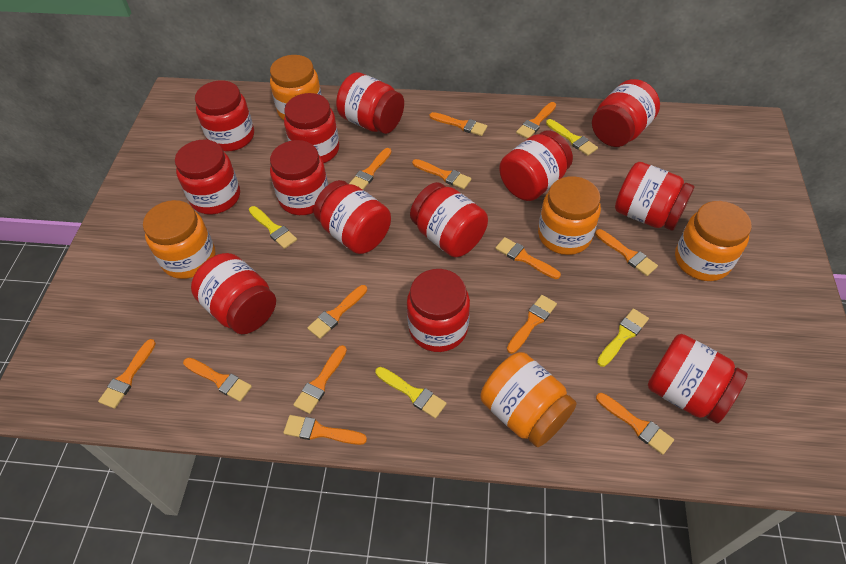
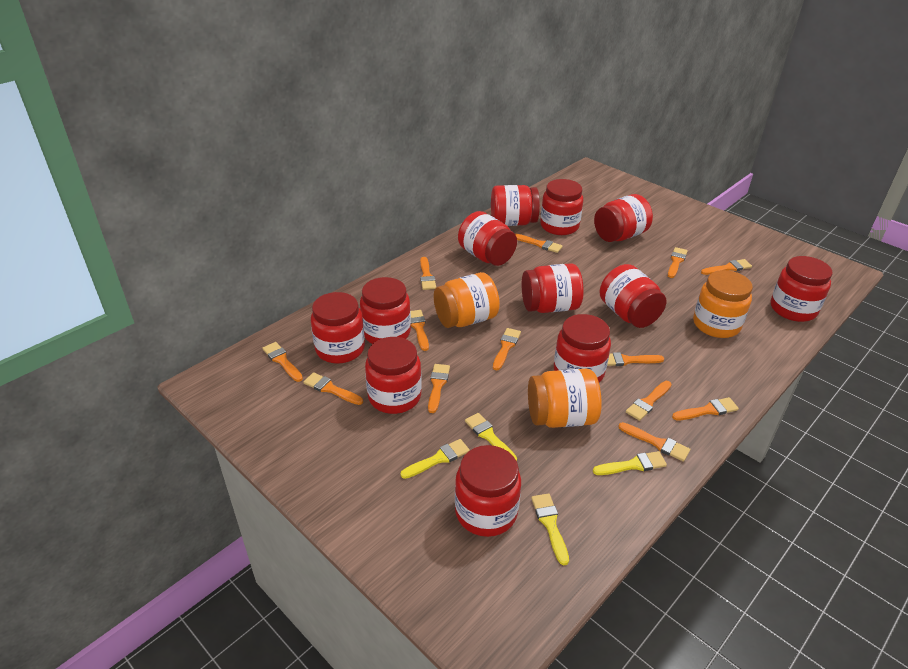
orange jar: [143,200,215,279] [270,55,322,120] [481,352,577,447] [538,176,601,255] [675,201,752,281] = 5 -> [434,272,500,328] [528,369,602,428] [693,270,753,338] = 3
red jar: [175,140,240,214] [191,253,276,334] [195,80,254,152] [270,140,328,215] [284,93,339,163] [314,180,391,254] [336,72,404,134] [407,269,470,352] [410,182,488,257] [499,130,573,201] [592,79,660,147] [615,162,694,231] [648,334,748,424] = 13 -> [311,292,365,364] [360,277,411,344] [365,337,422,414] [455,445,521,537] [458,211,517,266] [491,185,540,226] [522,263,584,313] [540,179,583,235] [554,314,611,383] [594,194,653,242] [600,264,666,328] [770,256,833,322] = 12

